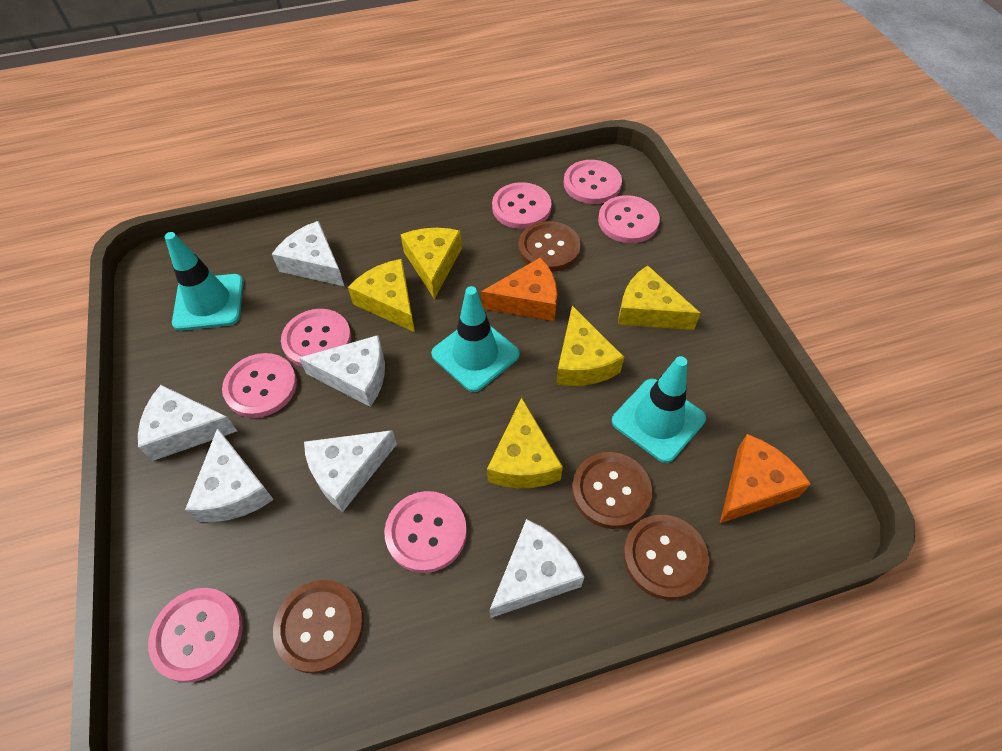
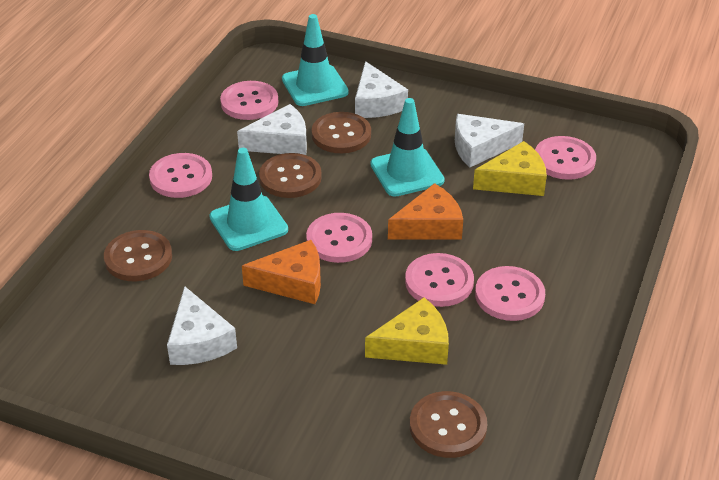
pink button: [148,588,243,683] [222,353,297,418] [281,309,351,367] [384,491,467,573] [492,182,552,229] [564,160,622,204] [598,195,660,243] = 7 -> [149,153,212,198] [220,81,279,120] [306,213,372,263] [405,253,474,307] [475,266,545,321] [535,136,596,180] = 6
white cheese: [138,385,237,461] [185,428,274,522] [272,221,345,287] [299,335,385,407] [304,430,397,512] [490,519,584,618] = 6 -> [167,286,237,365] [237,104,307,155] [355,61,408,118] [455,114,524,167] = 4
yellow cheese: [348,259,415,332] [401,228,462,299] [487,397,563,488] [556,306,624,386] [618,265,701,330] = 5 -> [365,297,449,365] [473,141,547,196] = 2

